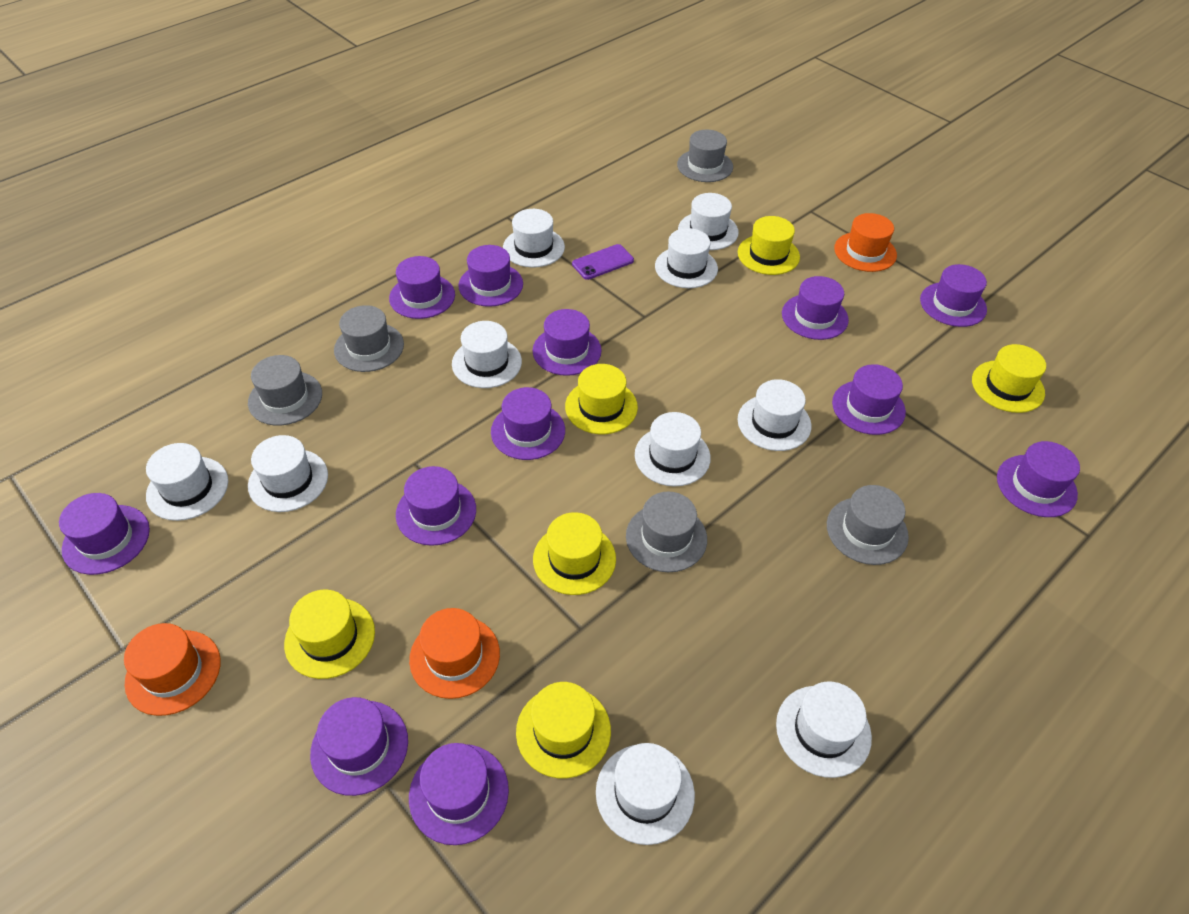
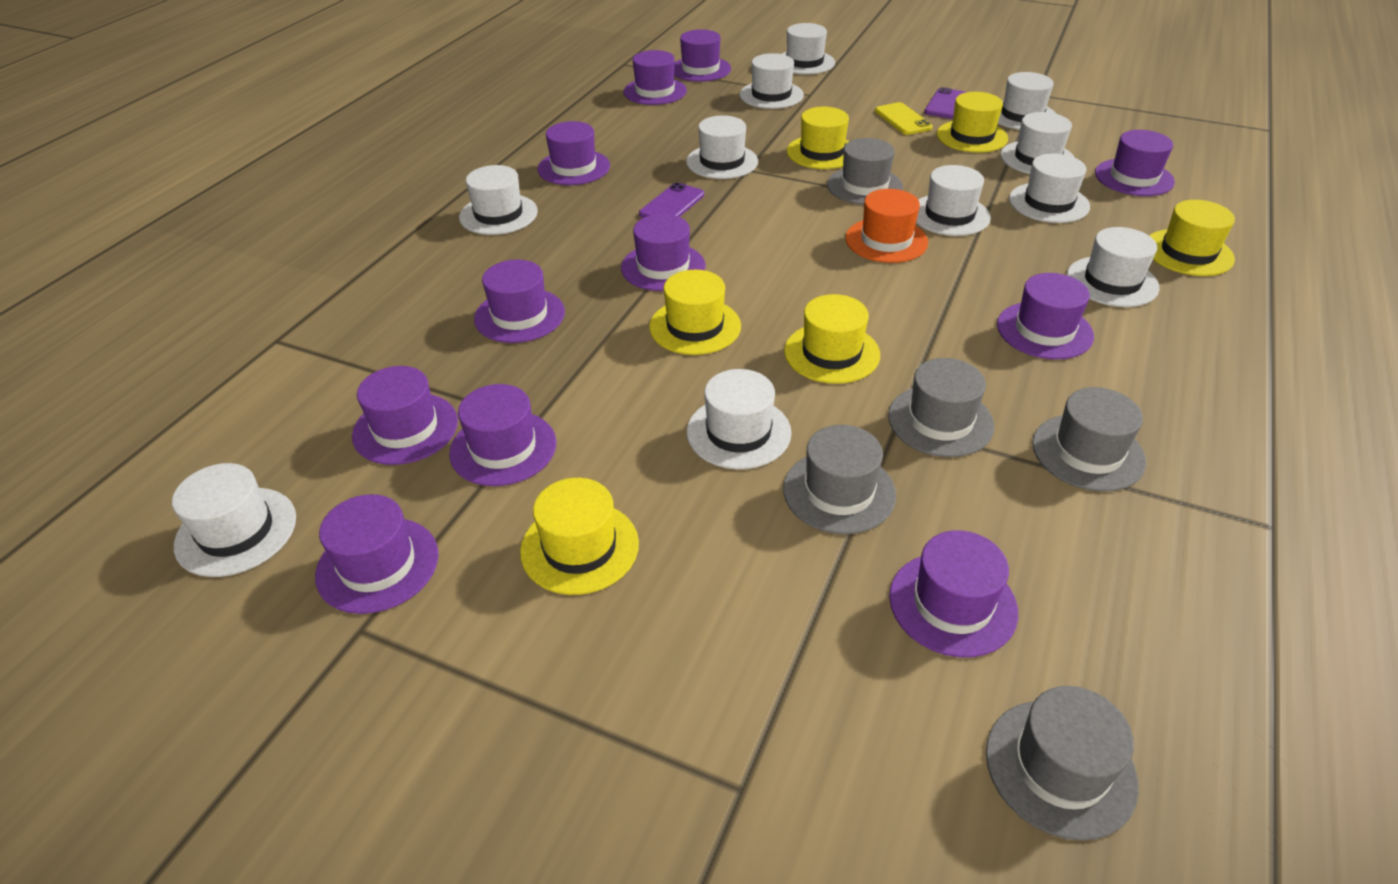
orange hat: [124,623,221,716] [409,608,500,699] [834,213,897,272] = 3 -> [845,189,928,263] = 1
purple hat: [59,493,150,575] [310,697,408,796] [389,256,455,319] [396,466,476,546] [409,743,509,845] [458,245,523,307] [491,387,565,460] [533,309,602,376] [782,276,849,340] [832,364,906,435] [920,264,987,327] [997,441,1080,517] = 12 -> [315,494,439,614] [352,366,458,465] [449,384,556,486] [474,260,565,343] [538,121,610,185] [621,214,706,291] [623,50,687,105] [674,29,731,82] [889,530,1018,657] [997,273,1094,360] [1095,130,1175,196] = 11
purple phone: [572,244,634,280] = 1 -> [639,182,704,218] [924,87,966,119] = 2
white hat: [146,443,228,521] [248,435,328,512] [452,321,522,388] [503,209,565,268] [596,743,695,845] [635,412,711,487] [655,228,718,288] [678,193,739,250] [738,379,811,451] [776,681,872,778] = 10 -> [172,463,296,577] [459,165,538,235] [686,116,758,179] [687,369,792,469] [740,53,804,109] [782,23,835,75] [916,165,991,236] [998,72,1056,130] [1000,112,1074,174] [1009,153,1090,223] [1067,227,1159,307] = 11
yellow phone: none = 0 -> [875,102,933,135] = 1

